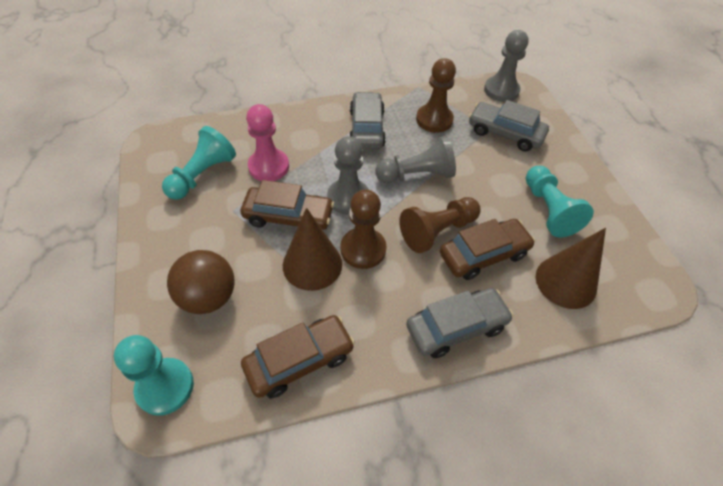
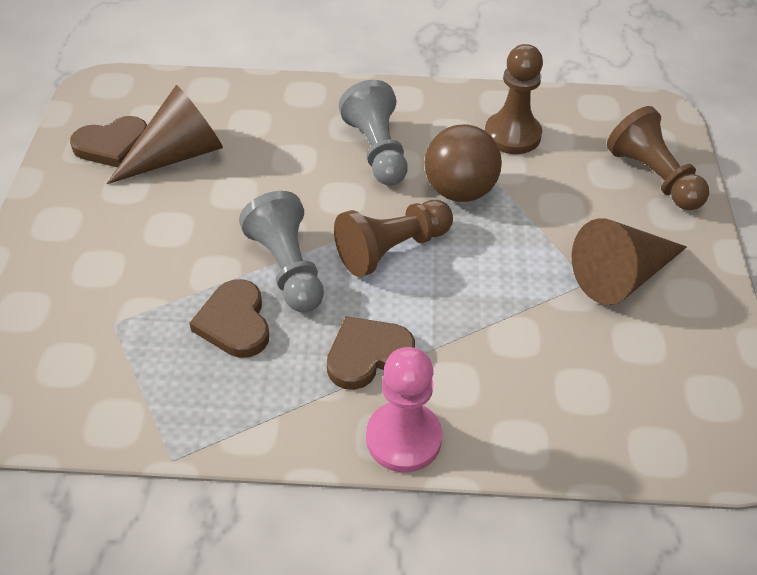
brown car: [241,180,334,230] [241,315,355,398] [440,219,535,280] = 3 -> none = 0
brown heart: none = 0 -> [70,116,147,167] [190,279,269,358] [327,316,415,390] = 3
grey car: [349,92,386,149] [406,288,513,358] [469,100,549,151] = 3 -> none = 0
grey pawn: [327,136,369,215] [375,136,456,183] [484,30,529,102] = 3 -> [239,191,324,312] [339,80,408,186] = 2
turquoise pawn: [114,335,194,415] [162,126,236,200] [526,166,594,237] = 3 -> none = 0

